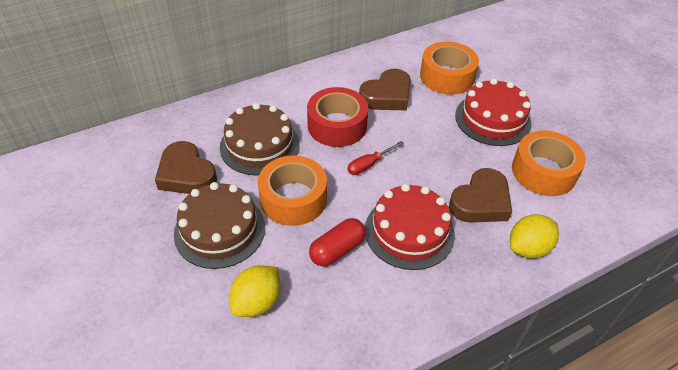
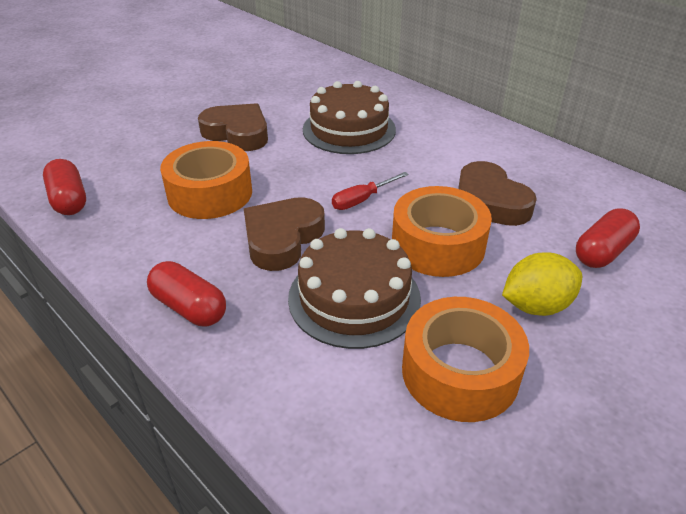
red cake: [365,184,455,270] [455,78,531,146] = 2 -> none = 0
red capsule: [309,218,366,267] = 1 -> [43,159,86,215] [147,261,226,326] [576,209,640,268] = 3
red tape: [307,87,368,147] = 1 -> none = 0
yellow lemon: [230,265,280,317] [510,214,559,258] = 2 -> [502,252,582,316] = 1

